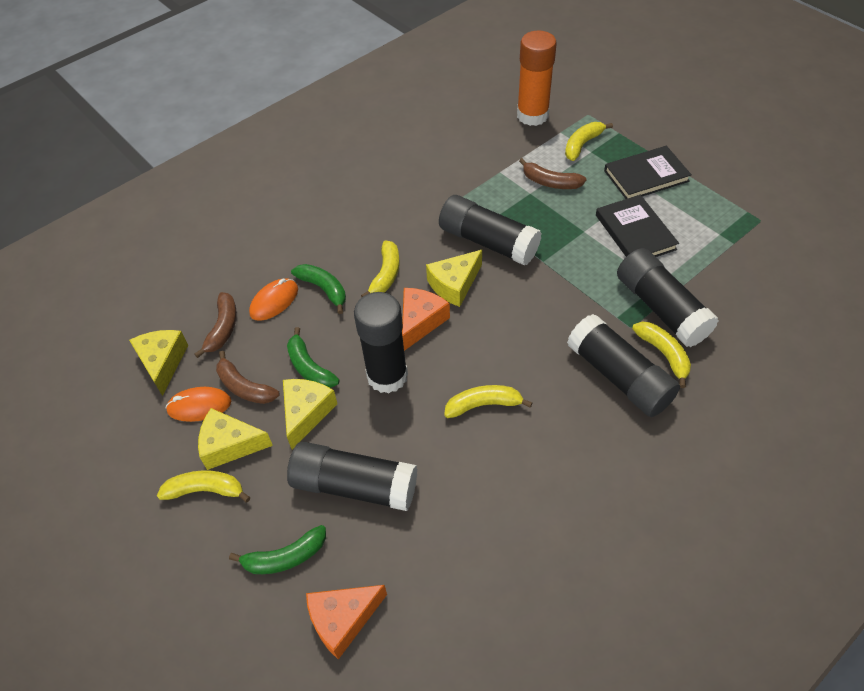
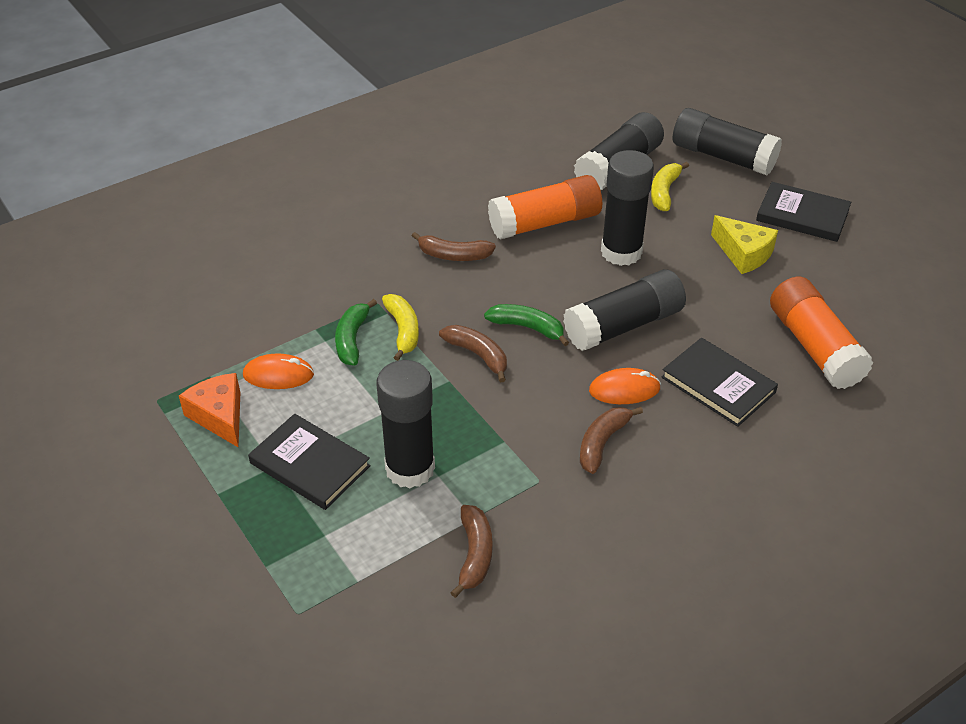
black book: [596,195,679,257] [604,146,692,199] = 2 -> [248,414,371,510] [661,337,778,427] [756,182,851,242] = 3
brown banana: [194,292,237,358] [216,351,280,404] [519,158,587,189] = 3 -> [412,232,496,261] [439,325,507,382] [450,505,492,598] [580,407,643,474] = 4
green banana: [229,525,326,574] [287,327,339,388] [291,264,346,314] = 3 -> [335,299,377,365] [484,304,569,346] = 2
orange cheese: [306,585,387,660] [402,288,450,351] = 2 -> [179,373,240,447] = 1
orange glue stick: [517,31,557,126] = 1 -> [488,175,602,240] [770,277,874,389] = 2
yellow banana: [157,470,250,502] [361,240,400,297] [444,385,532,418] [565,122,613,161] [632,322,691,388] = 5 -> [382,294,419,361] [651,162,689,211] = 2
yellow cheese: [129,330,188,396] [198,408,273,470] [283,379,337,449] [426,250,482,307] = 4 -> [711,215,778,274] = 1

